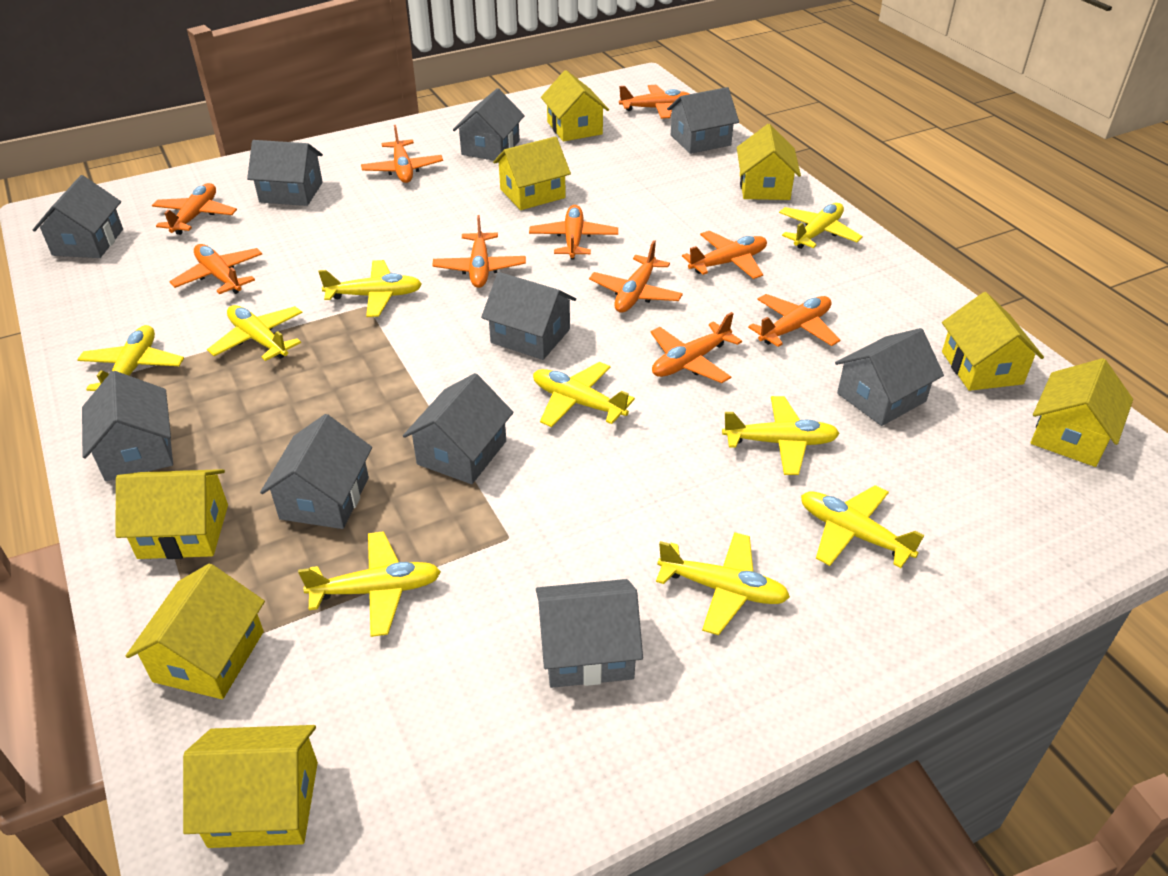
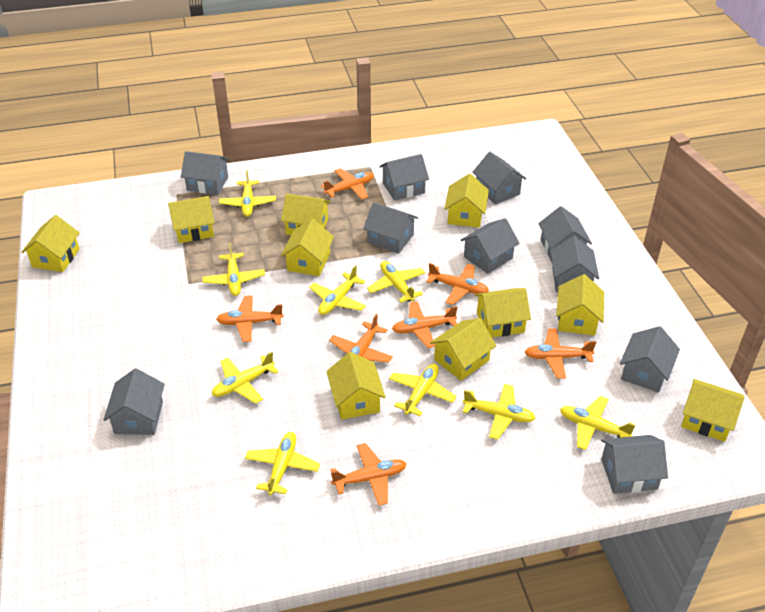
orange plane: [152,183,237,235] [169,244,262,294] [361,125,443,183] [432,215,526,288] [529,205,618,260] [589,240,683,313] [619,85,690,119] [650,312,742,383] [682,231,767,279] [748,294,840,347] = 10 -> [216,295,284,342] [321,169,374,199] [329,314,393,363] [330,443,407,506] [392,301,458,348] [426,263,489,305] [525,329,596,379] = 7
yellow house: [116,469,228,559] [126,563,265,699] [183,725,318,848] [493,136,571,210] [541,70,609,142] [737,124,801,200] [942,292,1044,391] [1030,358,1133,467] = 8 -> [21,215,80,272] [168,196,214,243] [281,194,331,235] [281,219,334,276] [326,352,386,420] [430,318,496,381] [444,174,489,228] [475,288,531,337] [556,274,604,336] [681,379,745,442] = 10

